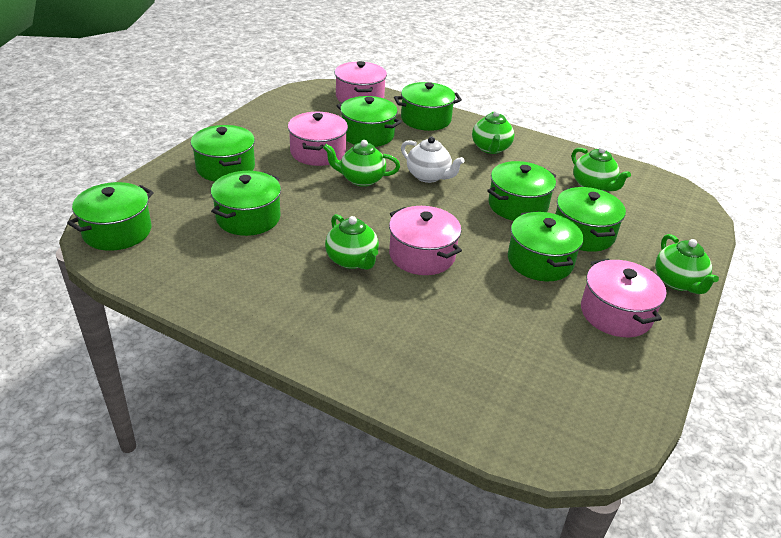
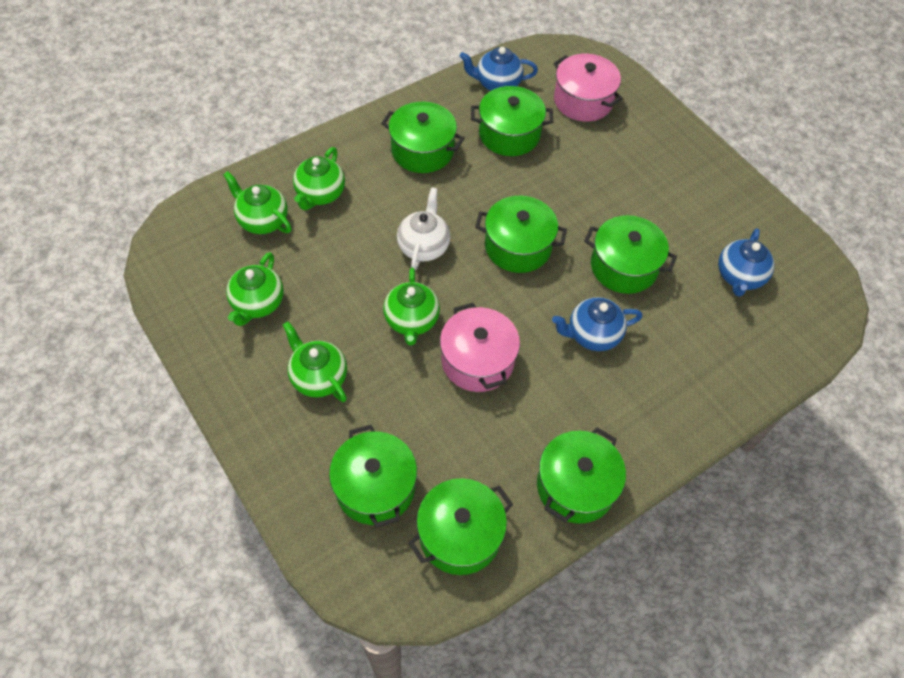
blue teapot: none = 0 -> [460,47,538,91] [552,297,642,351] [718,228,775,297] = 3
green pot: [67,182,154,251] [191,125,255,182] [211,171,281,236] [337,96,402,147] [394,82,462,131] [487,161,556,221] [508,211,583,281] [556,187,626,252] = 8 -> [329,425,417,528] [381,102,464,173] [409,478,513,575] [471,86,553,156] [475,196,567,273] [537,427,626,524] [584,215,677,294] = 7
pink pot: [288,112,348,166] [335,61,387,102] [389,206,462,275] [581,258,666,337] = 4 -> [440,303,520,392] [553,54,623,122] = 2

